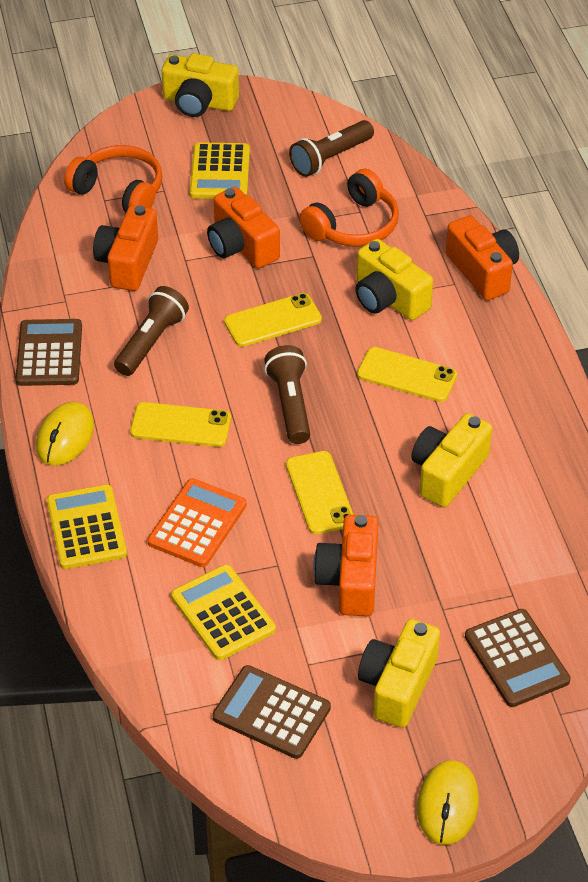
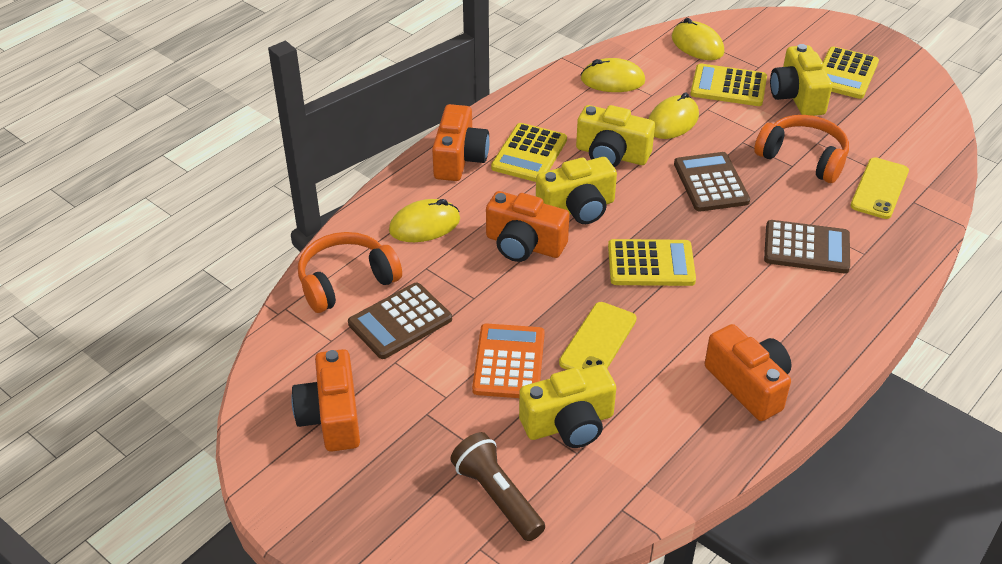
brown flashlight: [114,286,189,376] [264,345,310,444] [289,120,374,177] = 3 -> [450,432,545,541] = 1
yellow calculator: [47,484,127,569] [171,564,276,660] [190,142,250,199] = 3 -> [491,123,567,182] [608,239,696,286] [690,64,767,106] [823,46,879,99] = 4
yellow mouse: [36,402,94,466] [417,760,479,845] = 2 -> [389,199,460,242] [580,58,645,92] [649,92,699,139] [671,18,724,60] = 4
yellow phone: [130,402,231,447] [224,293,322,347] [286,451,354,534] [357,347,457,402] = 4 -> [559,302,637,370] [850,157,909,219] = 2

